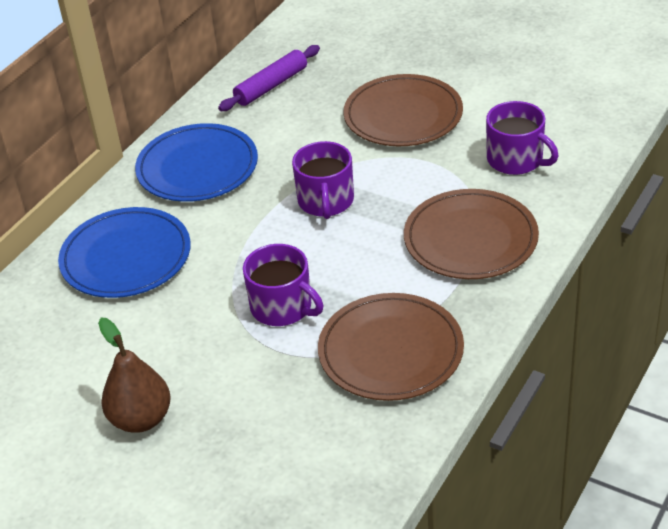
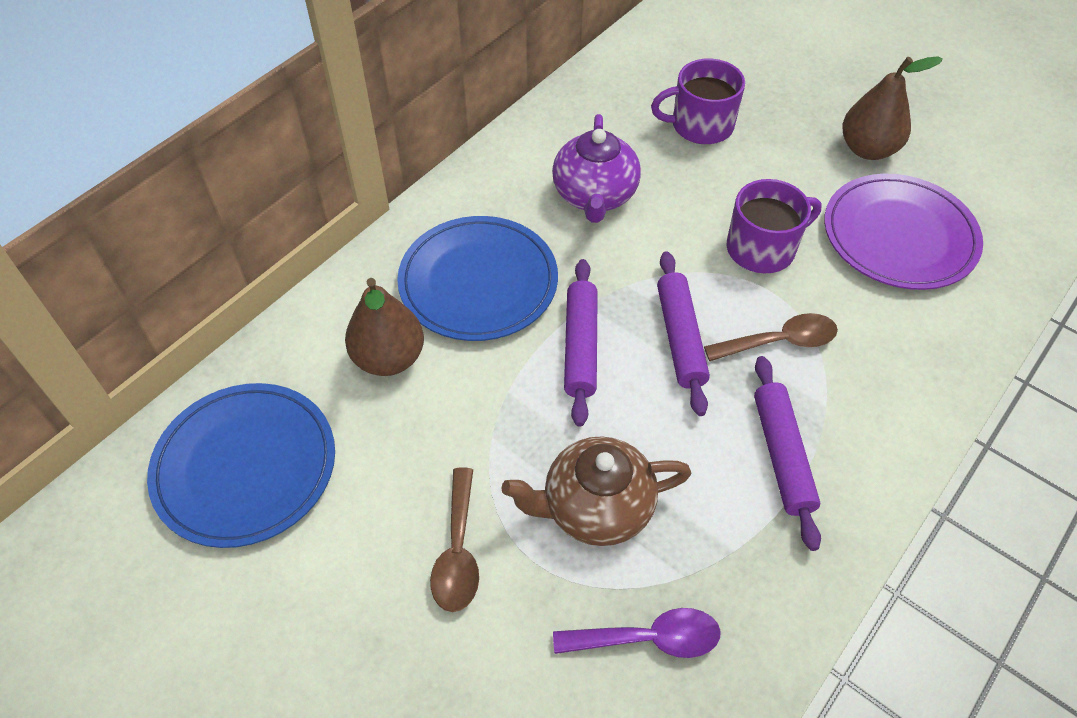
brown pear: [98,317,171,433] = 1 -> [345,278,424,376] [842,56,943,160] = 2
brown plate: [318,293,464,401] [343,74,463,146] [404,189,539,279] = 3 -> none = 0
brown spoon: none = 0 -> [430,467,479,612] [704,313,838,361] = 2
brown teapot: none = 0 -> [501,436,691,546] = 1
purple mug: [243,244,323,326] [292,141,354,219] [486,101,559,175] = 3 -> [651,59,745,144] [727,179,822,273] = 2
purple plate: none = 0 -> [824,174,983,290] = 1
purple rolling pin: [218,45,320,111] = 1 -> [564,259,598,427] [657,251,710,416] [754,356,821,551] = 3
purple spoon: none = 0 -> [553,608,721,658] = 1
purple teapot: none = 0 -> [552,114,641,223] = 1

